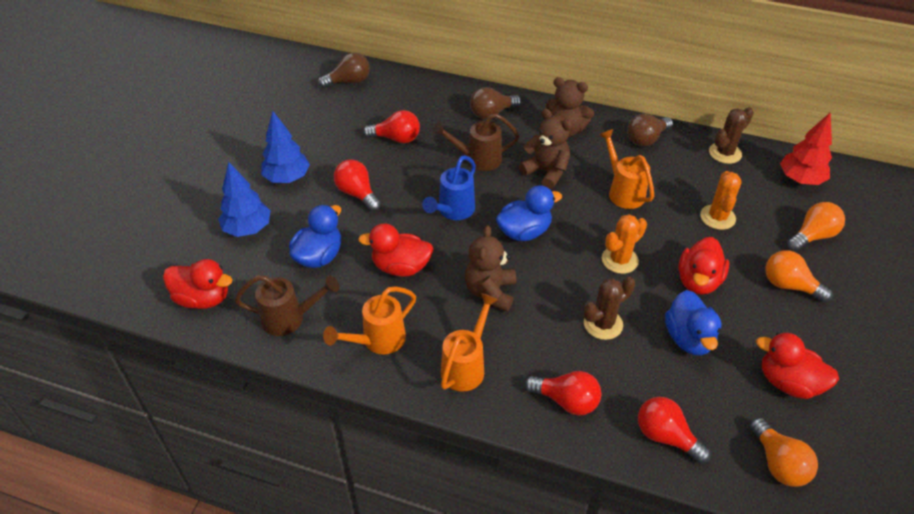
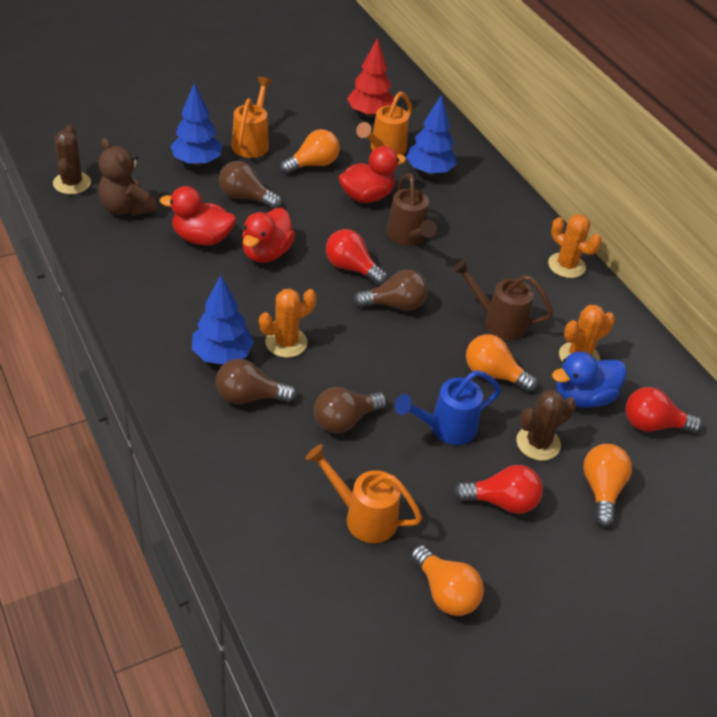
blue duck: [289,205,341,268] [496,185,562,241] [665,290,722,356] = 3 -> [552,351,627,408] = 1
blue tree: [218,162,270,237] [261,111,310,183] = 2 -> [171,83,223,166] [192,275,254,364] [406,95,457,175] = 3
brown light bulb: [318,52,370,88] [470,87,521,119] [627,113,673,147] = 3 -> [216,359,297,404] [219,161,281,209] [314,387,387,433] [354,270,428,311] = 4
brown teddy bear: [465,225,516,312] [519,109,572,189] [546,77,594,137] = 3 -> [98,138,157,217] = 1
orange cactus: [602,214,647,274] [700,171,742,230] = 2 -> [259,289,316,358] [548,214,602,278] [559,305,615,362] = 3
orange light bulb: [750,418,818,487] [765,250,833,303] [787,202,845,251] = 3 -> [280,129,340,174] [411,545,484,616] [466,334,537,392] [583,444,632,526] = 4
red duck: [163,259,233,309] [358,223,434,277] [678,237,729,295] [756,333,839,399] = 4 -> [160,186,236,246] [242,208,295,263] [338,146,406,203] = 3
red light bulb: [334,159,381,212] [363,110,420,143] [525,371,601,415] [638,397,711,464] = 4 -> [326,229,387,285] [454,465,543,514] [625,387,702,433] = 3

